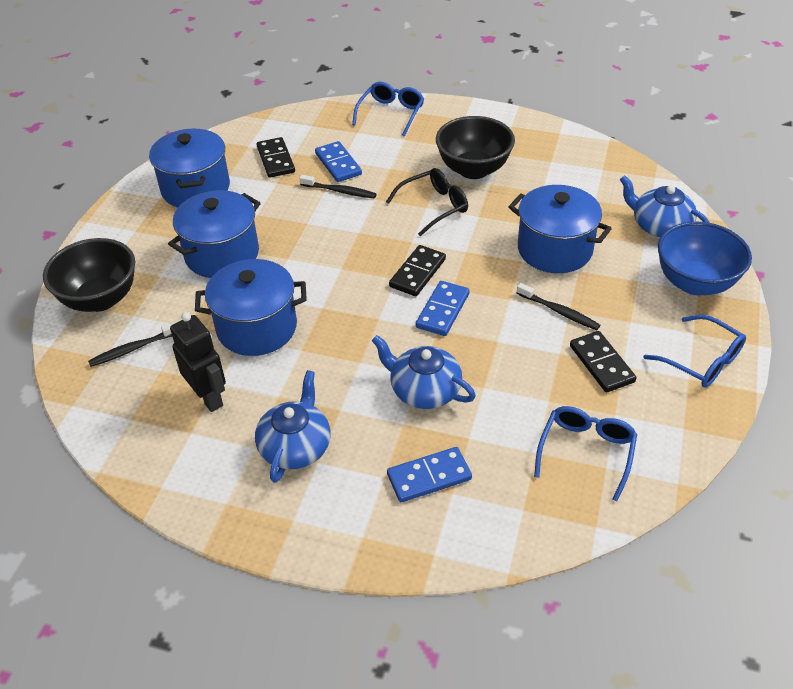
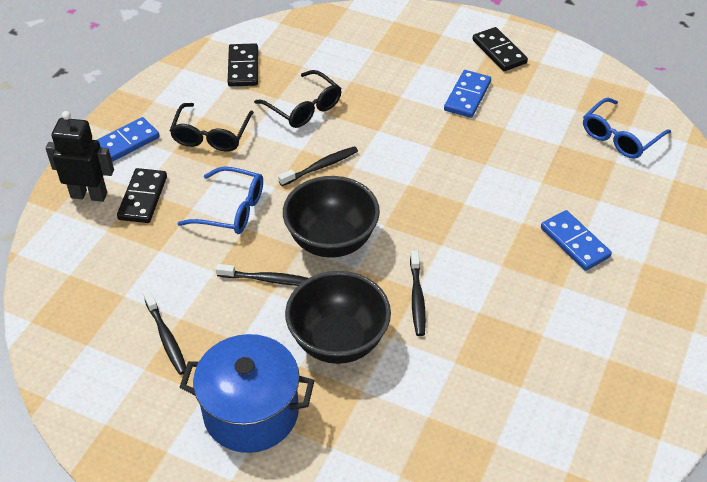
black glasses: [386,168,468,236] = 1 -> [170,103,254,151] [254,70,342,128] = 2
black toothbrush: [88,321,177,367] [299,175,376,198] [517,283,600,330] = 3 -> [143,291,186,375] [216,264,308,286] [278,146,358,186] [410,250,426,336] = 4
blue bowl: [658,222,752,295] = 1 -> none = 0
blue glasses: [352,82,424,137] [534,406,637,501] [643,315,746,387] = 3 -> [177,166,263,234] [583,98,671,159] = 2
blue pot: [149,129,230,207] [168,190,261,278] [195,259,307,356] [509,185,612,273] = 4 -> [180,334,314,453] = 1
blue teapot: [255,370,331,483] [372,335,476,409] [620,175,710,237] = 3 -> none = 0

